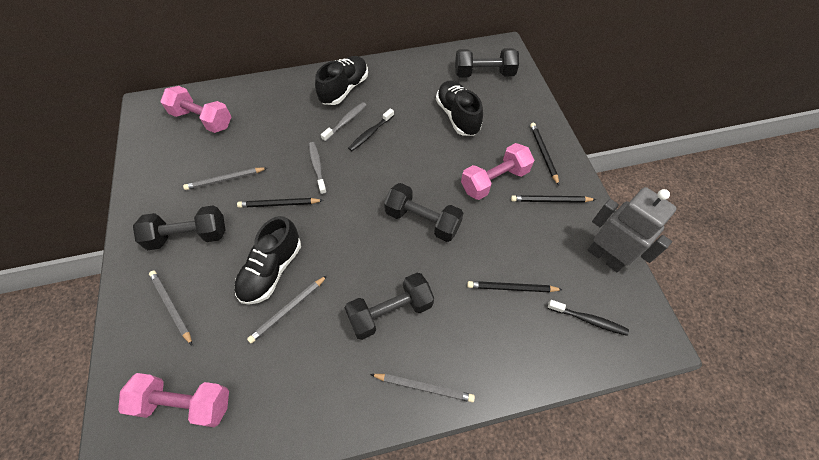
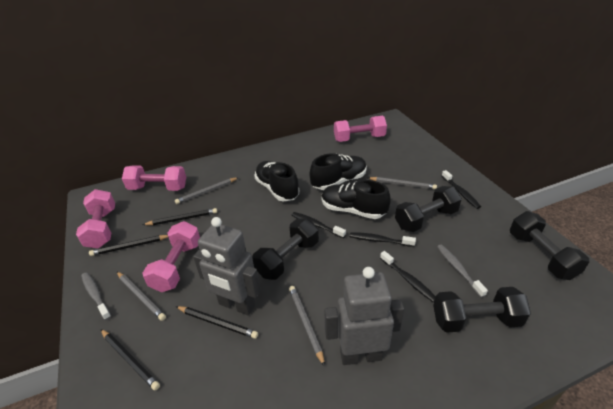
black toothbrush: [348,108,394,151] [547,300,629,336] = 2 -> [292,212,346,238] [349,232,416,247] [380,251,436,302] [442,170,481,209] = 4
grey robot: [588,187,677,272] = 1 -> [193,217,261,315] [325,267,404,365] = 2
pink dumbbell: [118,373,229,427] [160,86,231,133] [461,143,534,200] = 3 -> [76,189,115,248] [122,166,186,191] [142,221,200,292] [334,116,387,142] = 4

